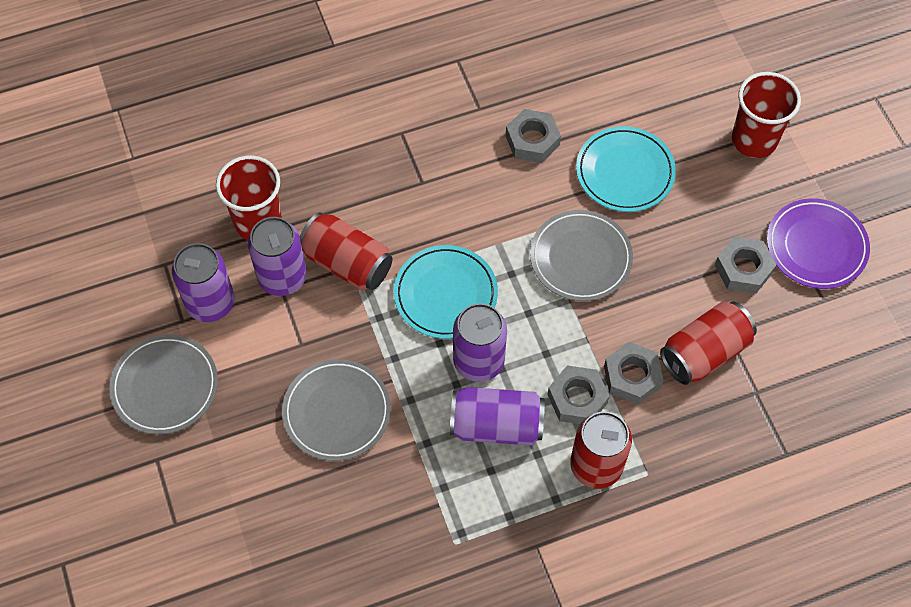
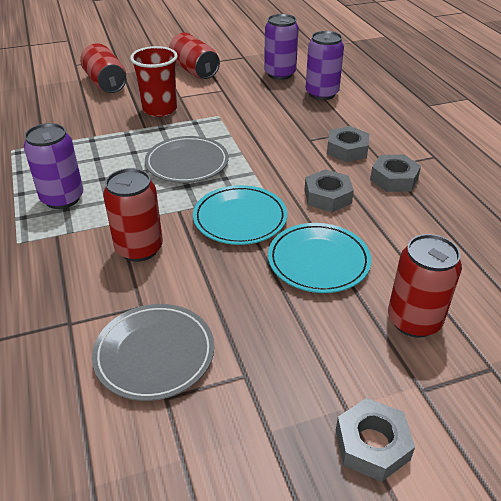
grey plate: [109,334,218,434] [282,359,391,461] [530,210,633,301] = 3 -> [92,304,214,401] [145,136,229,183] = 2
purple can: [172,243,235,322] [248,217,307,296] [450,387,545,445] [453,303,507,382] = 4 -> [24,123,83,209] [264,14,299,80] [305,31,344,100] = 3
purple plate: [767,198,870,289] = 1 -> none = 0
red can: [300,212,393,291] [570,411,632,489] [660,301,757,385] = 3 -> [80,43,126,93] [103,168,163,262] [169,33,220,79] [388,234,462,337] = 4
red cup: [216,156,282,240] [732,72,801,158] = 2 -> [130,46,178,117] = 1

